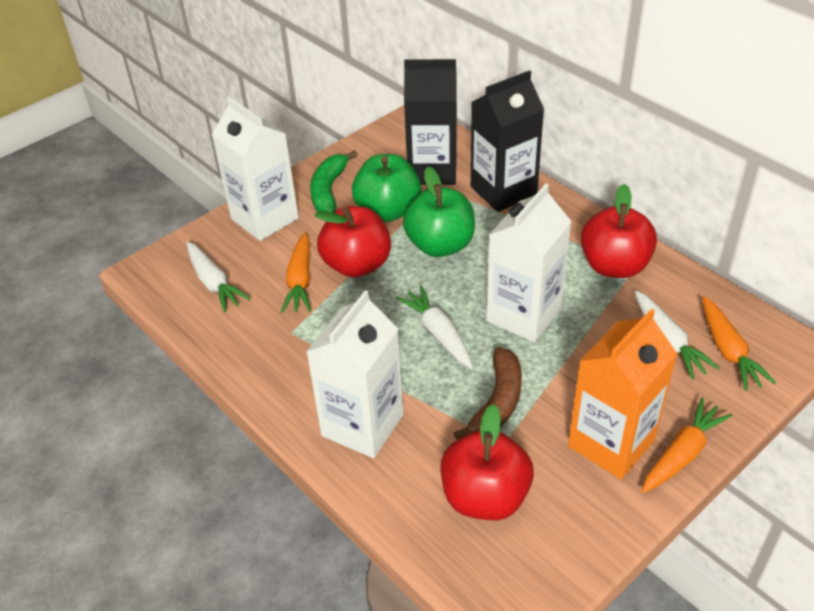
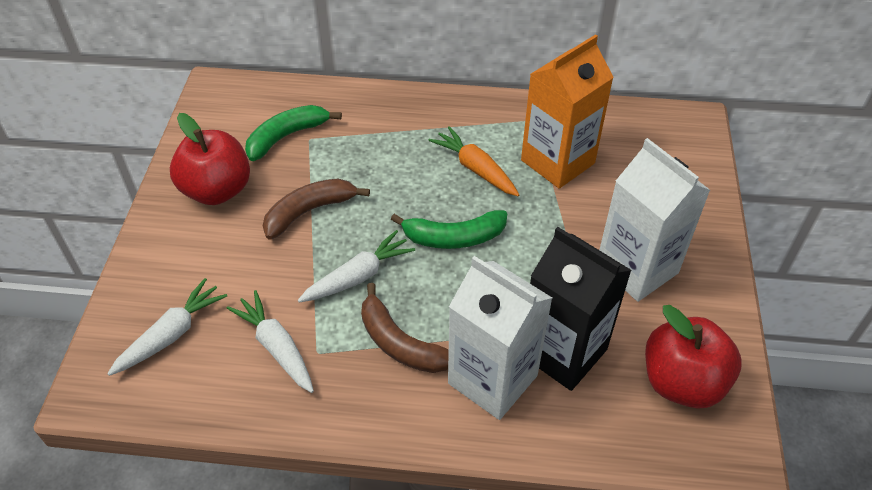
black carton: [404,59,457,185] [471,70,544,212] = 2 -> [530,227,632,391] = 1
brown banana: [454,347,522,439] = 1 -> [263,179,370,239] [361,283,449,373] = 2
green apple: [352,154,421,222] [403,166,475,257] = 2 -> none = 0
green banana: [310,151,357,213] = 1 -> [245,105,342,161] [391,210,507,249] = 2
orange carrot: [281,232,311,313] [642,398,733,493] [702,296,776,391] = 3 -> [429,126,519,196] = 1
red apple: [315,206,391,278] [441,404,534,520] [581,184,657,278] = 3 -> [170,113,250,205] [645,305,742,409] = 2
white carton: [212,97,299,241] [306,290,404,458] [487,184,572,343] = 3 -> [448,256,552,420] [599,138,710,302] = 2

